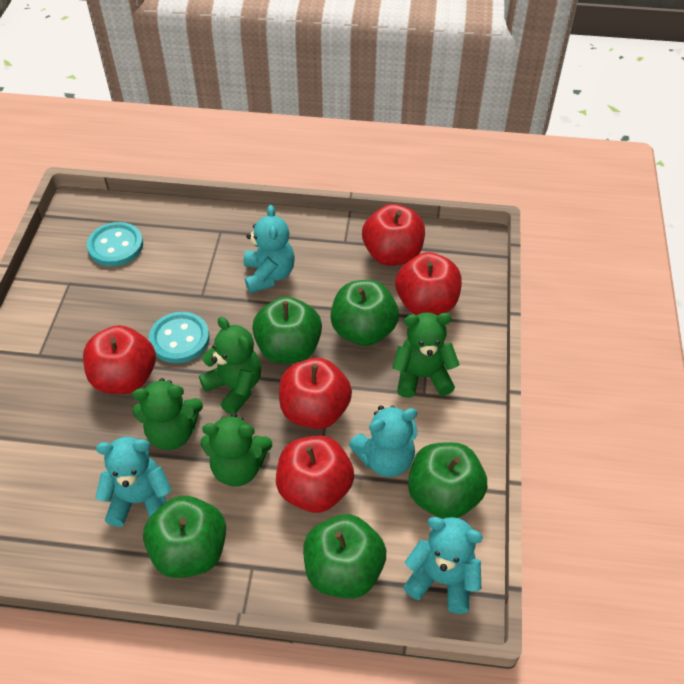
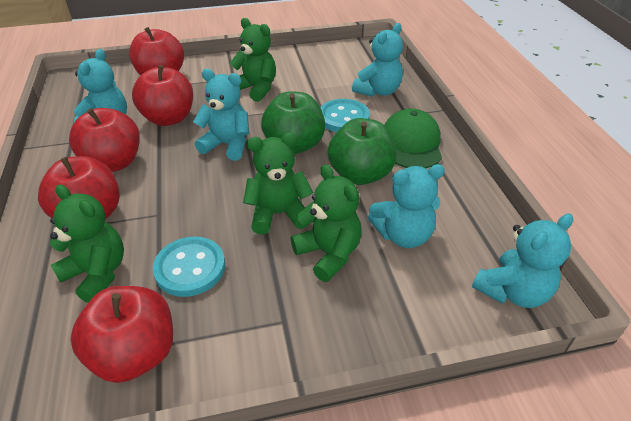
green apple: [143,496,226,578] [252,296,322,363] [303,514,386,598] [330,280,399,346] [408,442,487,519] = 5 -> [261,91,325,154] [328,118,396,185] = 2
green cap: none = 0 -> [384,108,442,168] = 1
turquoise teddy bear: [95,437,171,527] [244,205,295,293] [349,406,418,477] [403,517,483,614] = 4 -> [74,49,127,122] [193,69,249,161] [352,23,403,97] [368,164,445,248] [472,214,573,308] = 5

